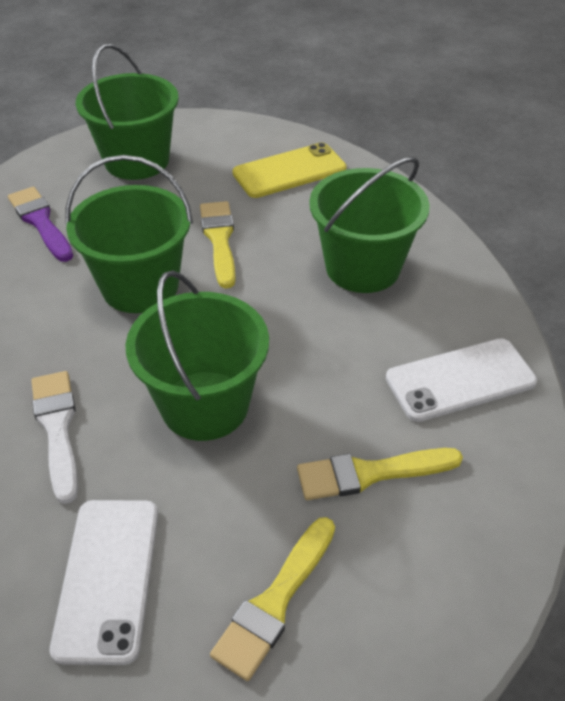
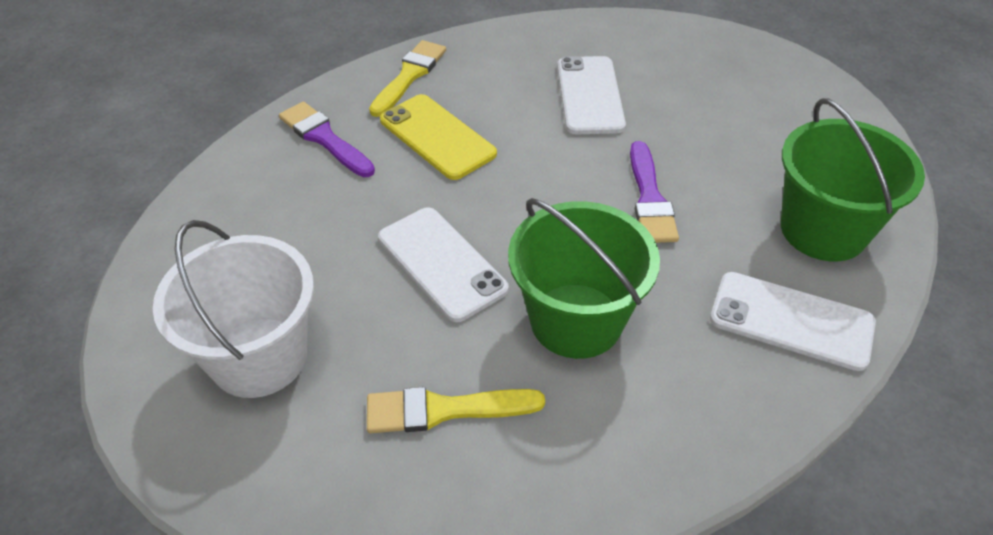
green bucket: [65,155,193,313] [76,44,179,180] [125,270,269,441] [309,157,430,293] = 4 -> [508,198,660,359] [781,98,925,262] = 2
purple brush: [8,187,73,262] = 1 -> [279,101,375,177] [630,141,679,243] = 2
white brush: [31,371,78,504] = 1 -> none = 0
white bucket: none = 0 -> [153,220,314,398] = 1
white phone: [50,500,158,665] [386,338,537,422] = 2 -> [378,207,509,322] [557,56,626,135] [710,272,876,371] = 3
yellow brush: [200,201,236,289] [210,517,335,681] [297,448,463,500] = 3 -> [367,387,545,433] [369,40,446,117] = 2

